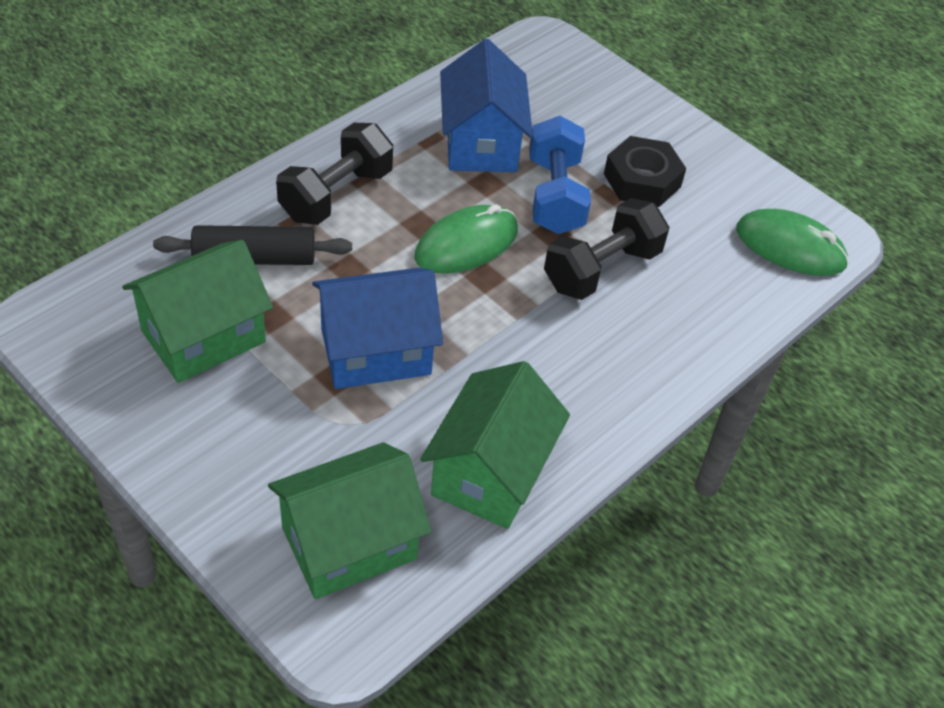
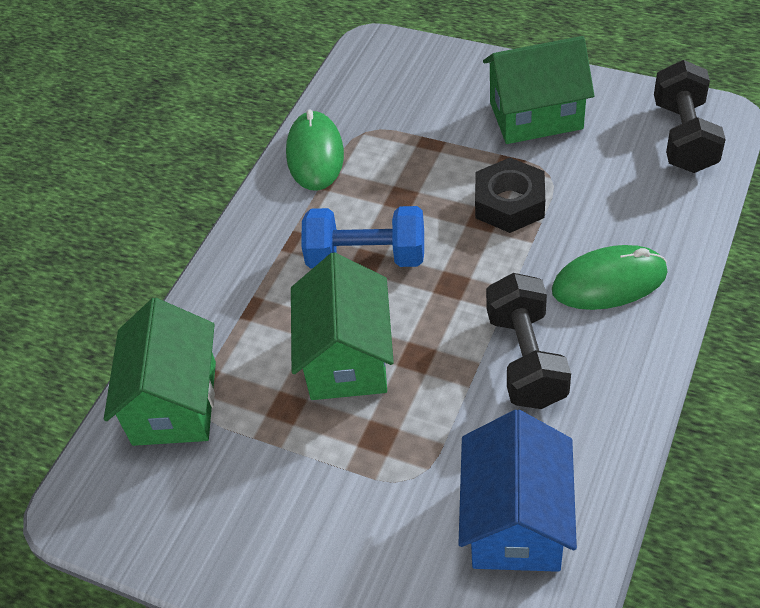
black rolling pin: [153,225,352,265] = 1 -> none = 0
blue house: [312,268,443,389] [440,39,533,172] = 2 -> [458,410,577,572] = 1

